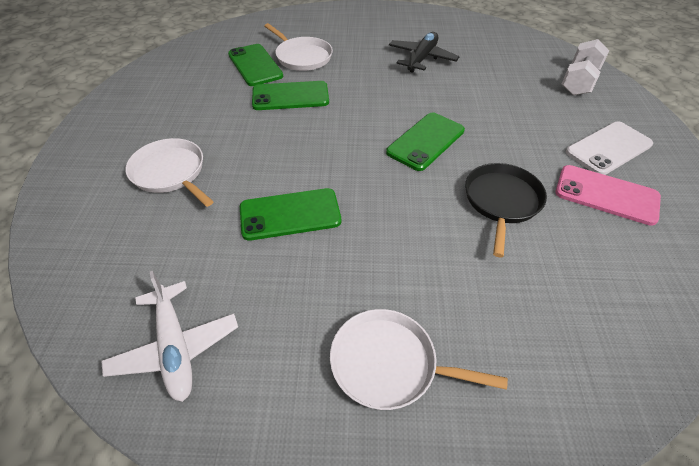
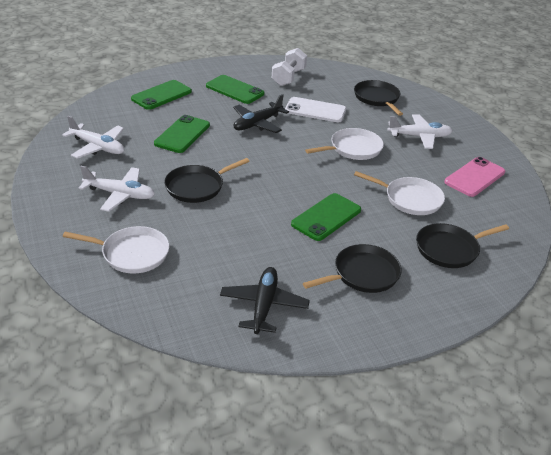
black pan: [465,163,547,257] = 1 -> [164,158,250,203] [303,244,402,293] [354,80,403,116] [416,223,509,268] = 4
black plane: [389,32,460,73] = 1 -> [220,267,310,334] [233,94,289,133] = 2
white plane: [101,271,238,402] = 1 -> [62,116,124,159] [79,166,155,212] [388,114,453,149] = 3

